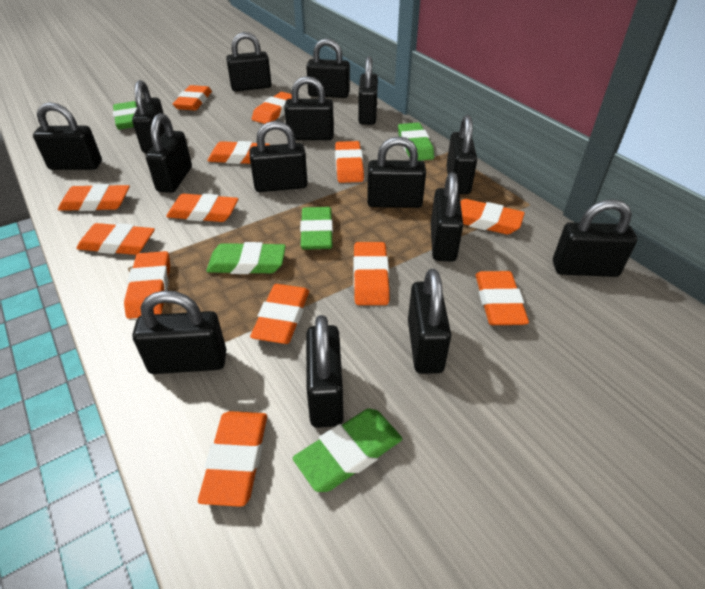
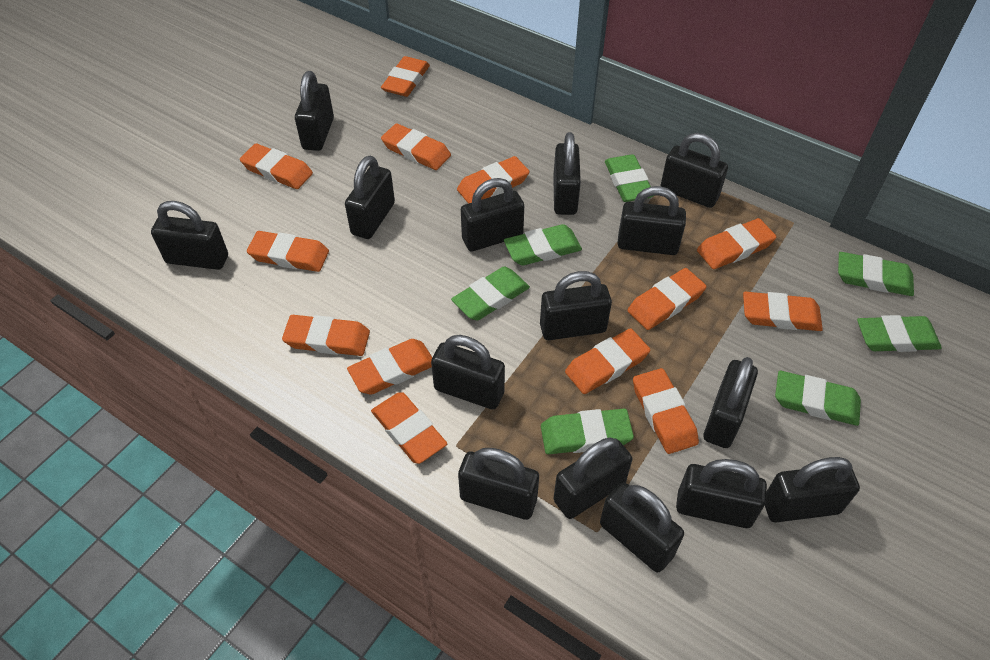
green eraser: [113,101,137,130] [206,242,286,274] [293,409,402,492] [300,207,333,250] [398,123,434,161] = 5 -> [451,267,530,320] [504,224,582,266] [541,409,634,454] [605,154,653,202] [775,371,861,426] [838,252,914,296] [857,315,941,352] = 7

